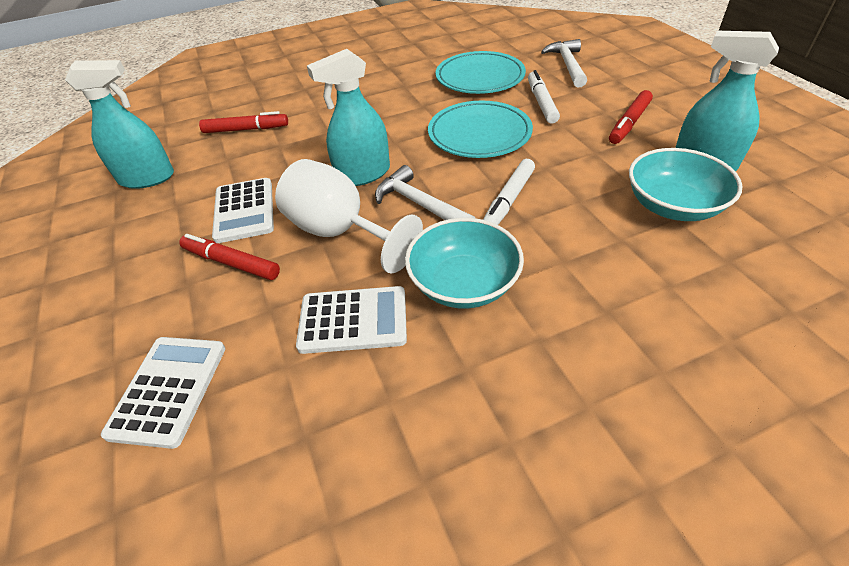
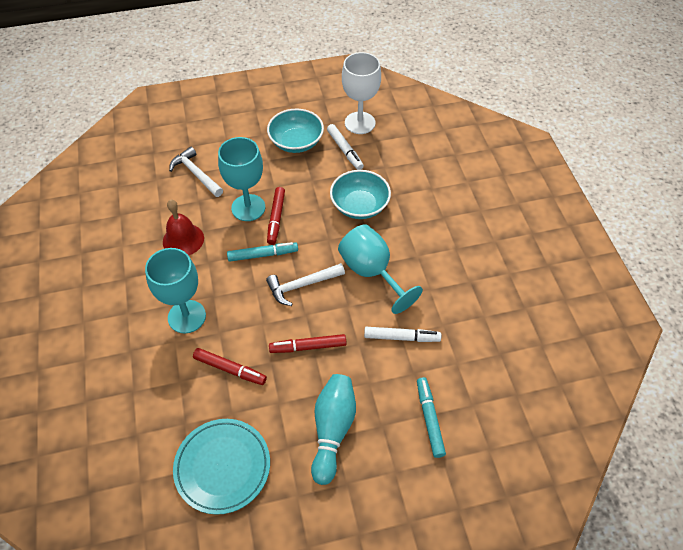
red bell: none = 0 -> [163,200,204,256] = 1
turquoise bowling pin: none = 0 -> [311,374,356,485] = 1
turquoise goblet: none = 0 -> [145,248,206,333] [218,137,265,221] [338,225,423,314] = 3
turquoise marker: none = 0 -> [227,242,298,262] [417,377,446,458] = 2
turquoise plate: [428,101,533,158] [436,51,526,94] = 2 -> [173,419,270,515] = 1
turquoise spray bottle: [65,60,174,189] [307,49,390,186] [675,31,779,171] = 3 -> none = 0
white calculator: [101,337,225,449] [212,178,274,243] [296,286,407,354] = 3 -> none = 0

